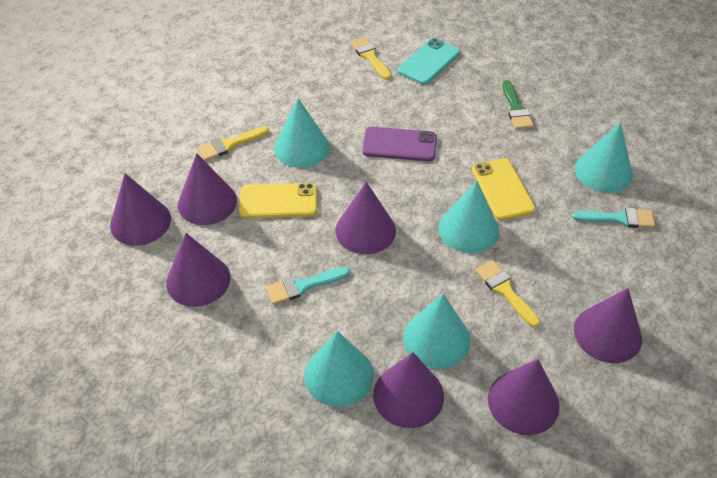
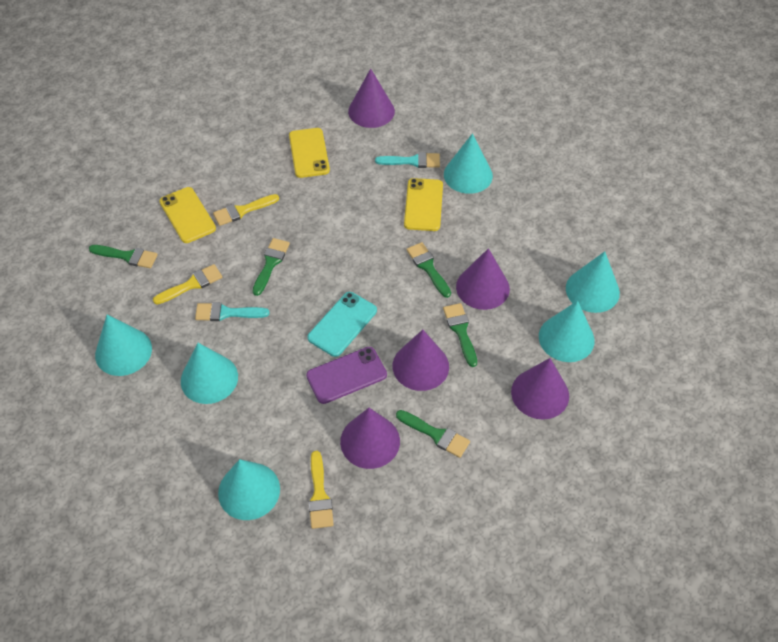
green brush: [502,80,534,129] = 1 -> [89,245,158,268] [252,238,290,296] [396,410,470,458] [406,242,451,298] [443,303,477,367] = 5
purple cone: [110,173,171,246] [166,233,230,307] [178,153,237,225] [336,182,396,254] [373,352,444,428] [488,359,560,435] [574,288,642,363] = 7 -> [340,408,400,469] [348,68,395,128] [393,330,449,391] [456,248,510,310] [511,358,569,420] = 5
turquoise cone: [274,98,330,168] [304,331,374,407] [403,294,470,369] [439,181,499,253] [575,122,633,193] = 5 -> [95,315,152,376] [181,343,238,404] [218,459,280,520] [444,133,493,194] [539,301,594,362] [566,251,620,313] = 6
yellow phone: [239,183,317,218] [472,158,535,220] = 2 -> [159,187,216,243] [289,128,330,178] [404,178,443,231] = 3

